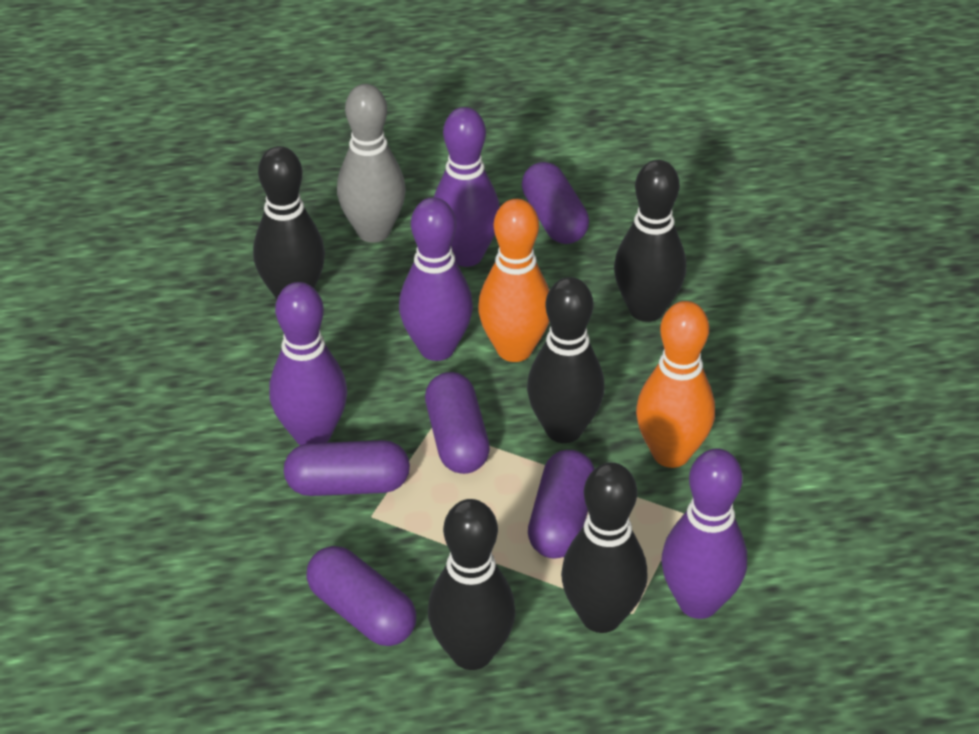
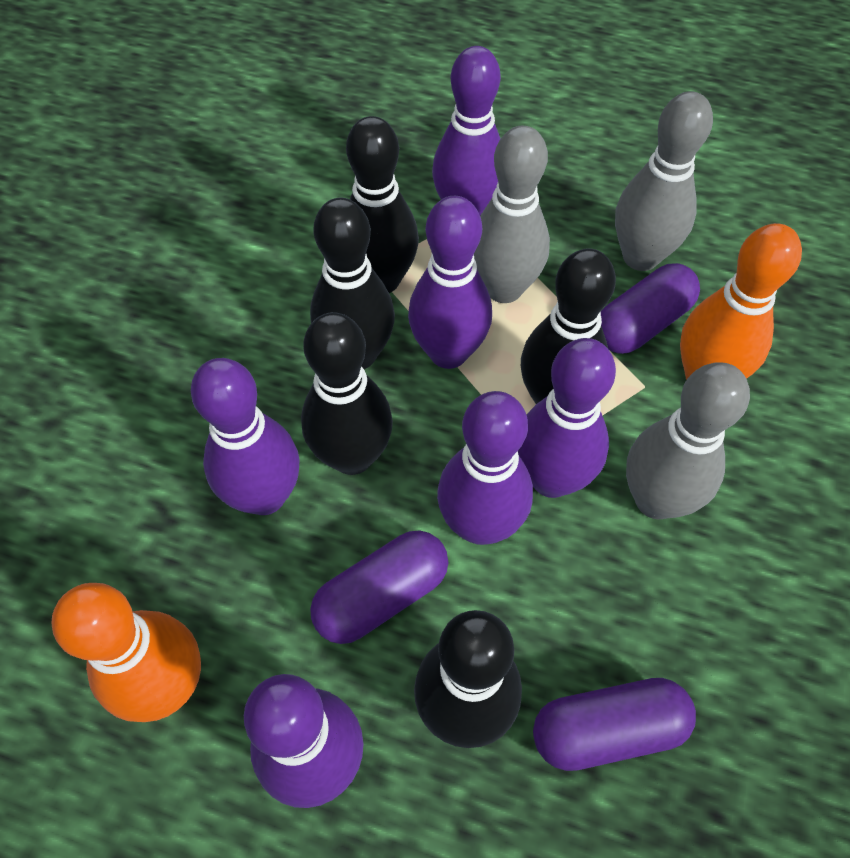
grey bowling pin: [337,84,405,243] = 1 -> [474,126,550,303] [615,91,713,271] [626,362,750,519] = 3
purple bowling pin: [269,282,347,445] [399,197,473,361] [434,107,500,267] [661,448,747,619] = 4 -> [191,358,300,515] [244,674,364,808] [408,196,492,369] [432,46,501,215] [437,391,533,545] [518,338,616,498] = 6
purple capsule: [284,440,410,496] [306,546,416,646] [425,372,490,474] [522,162,589,244] [528,450,595,559] = 5 -> [310,531,448,644] [533,678,696,771] [601,263,700,354] = 3

